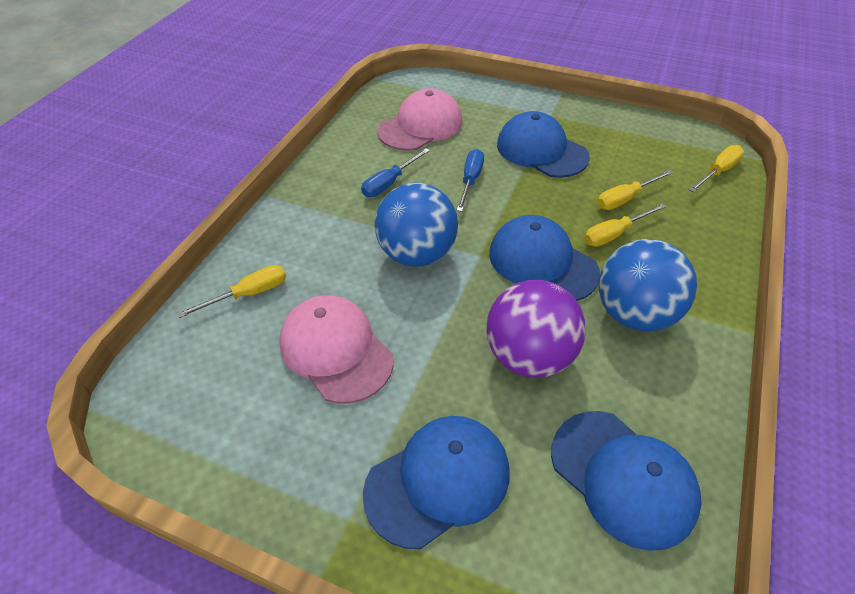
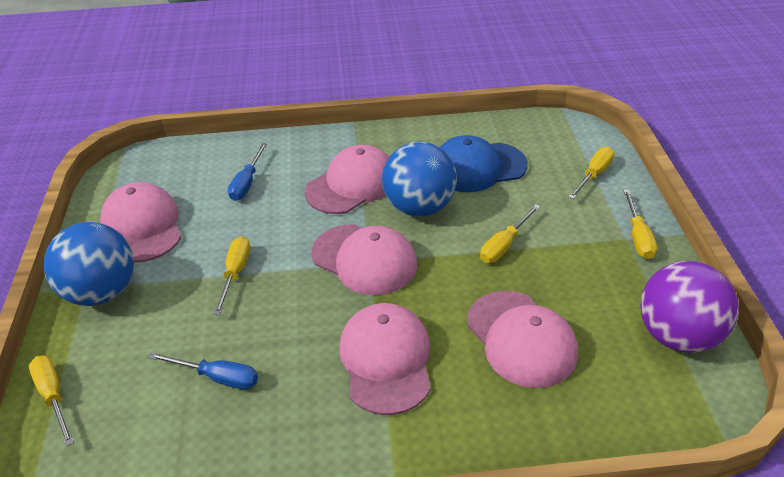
blue cap: [363,416,509,550] [489,215,600,301] [497,111,590,178] [551,411,702,551] = 4 -> [440,135,528,192] = 1
pink cap: [279,295,394,404] [377,88,463,151] = 2 -> [100,182,181,262] [305,145,389,214] [312,224,417,295] [339,303,431,415] [467,291,578,388] = 5
yellow screwdriver: [177,265,286,318] [584,203,666,247] [597,170,673,210] [689,145,744,192] = 4 -> [29,356,74,447] [213,236,251,315] [480,204,540,263] [569,147,615,199] [623,190,657,259] = 5

